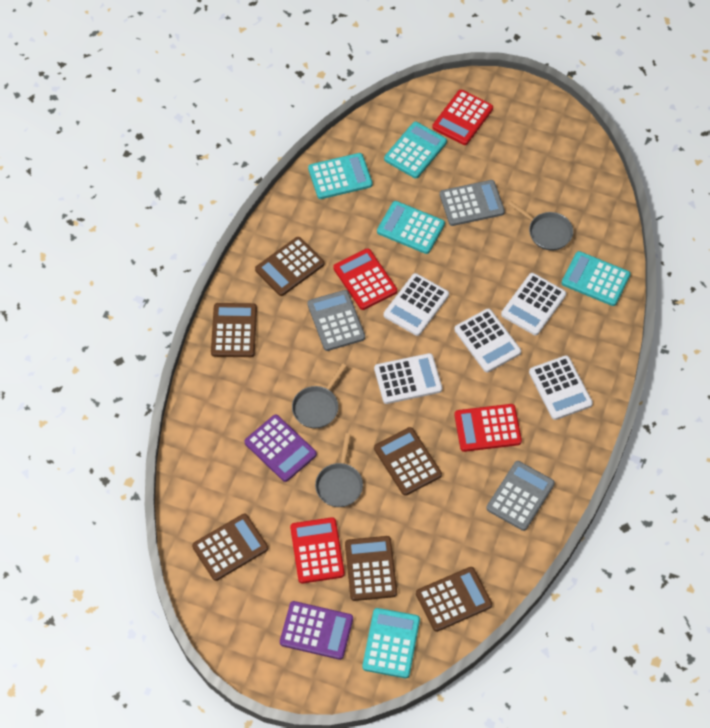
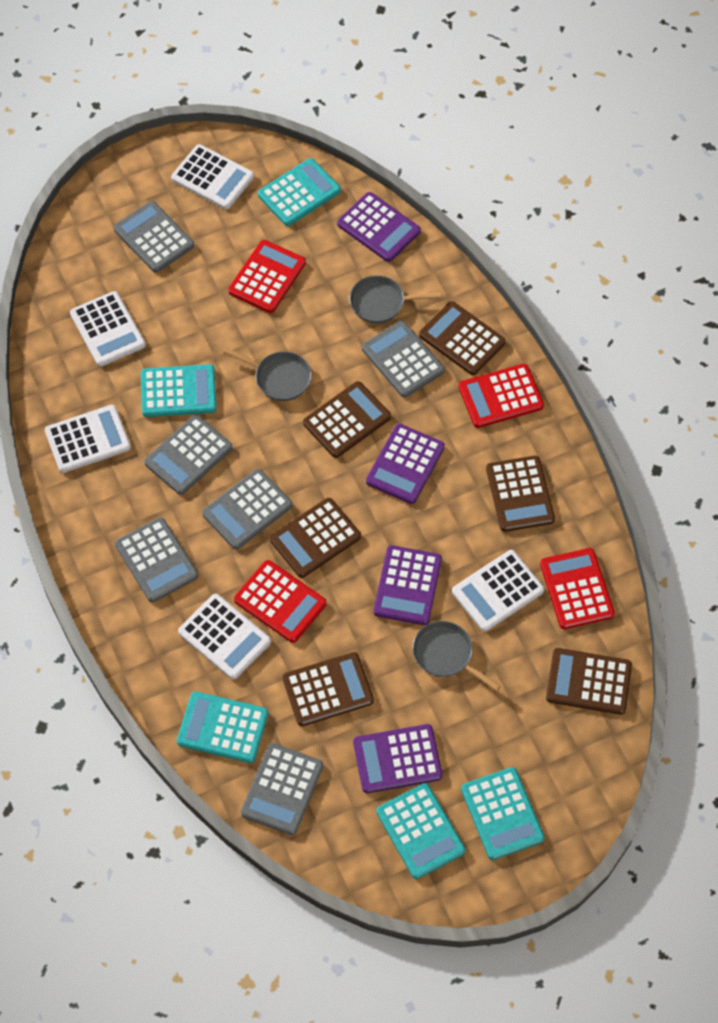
grey calculator: [307,290,365,351] [440,180,505,226] [486,461,555,531] = 3 -> [114,201,194,273] [115,518,198,602] [144,415,233,495] [202,469,292,549] [241,743,323,835] [362,321,445,397] = 6
purple calculator: [244,415,317,482] [280,601,353,660] = 2 -> [337,192,421,262] [353,724,443,793] [366,424,445,504] [373,545,442,625] = 4

